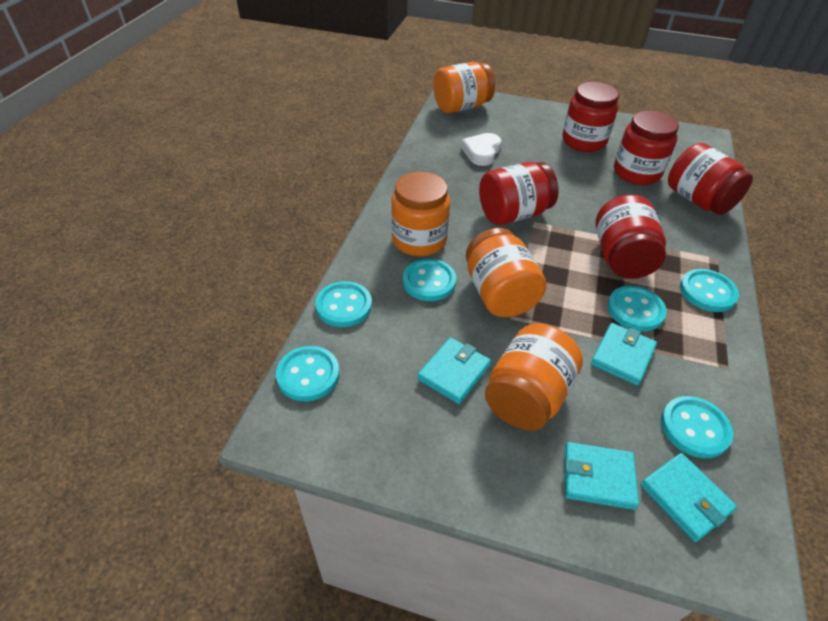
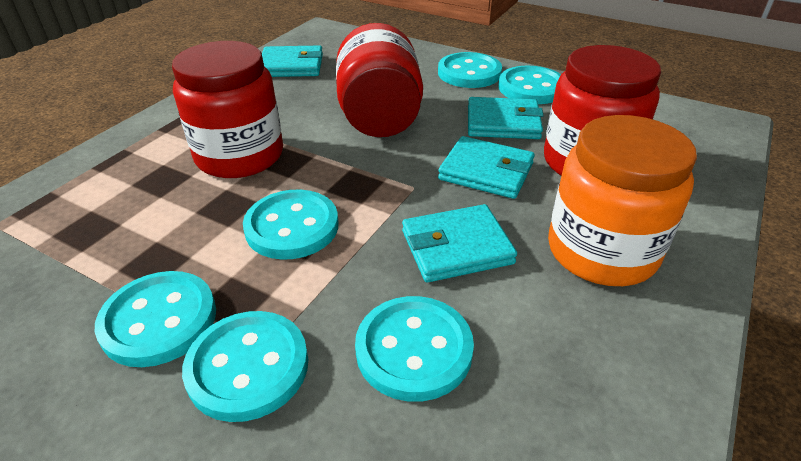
orange jar: [391,172,450,256] [433,62,495,113] [466,228,546,317] [485,323,583,430] = 4 -> [548,115,697,286] = 1
red jar: [479,162,559,225] [562,82,619,152] [596,195,666,279] [614,111,679,185] [668,143,753,215] = 5 -> [172,41,283,178] [336,23,423,137] [544,45,661,176] = 3
white heart: [461,133,501,166] = 1 -> none = 0

